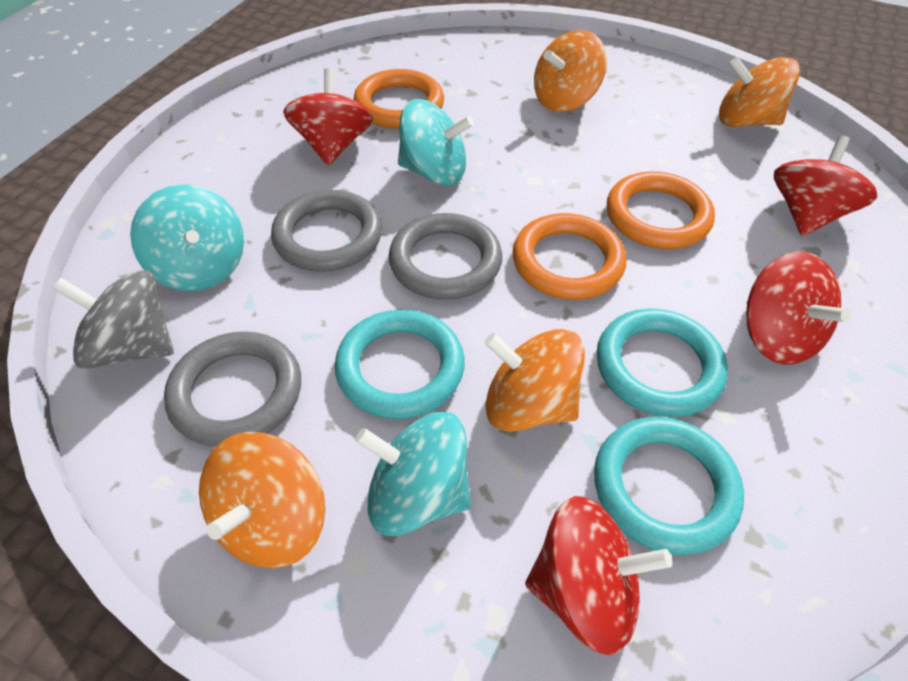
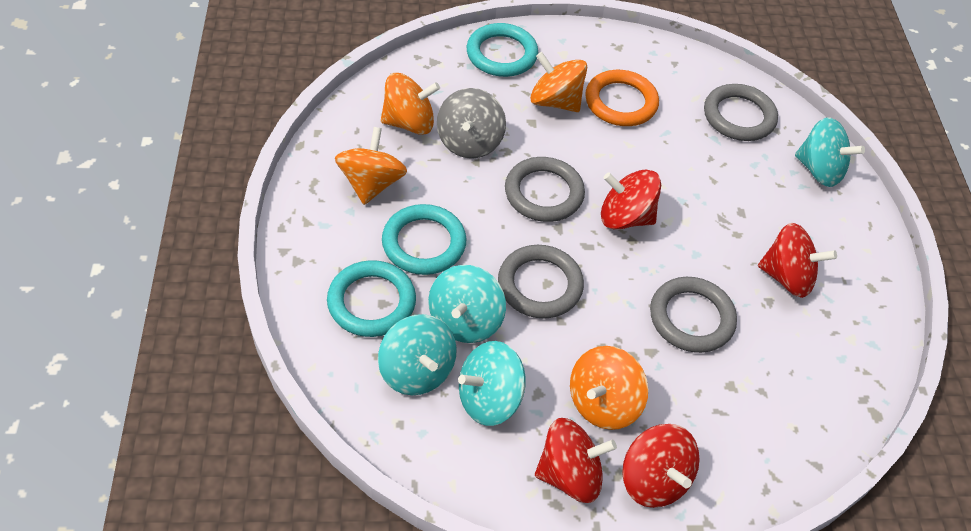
grey ring: [164,331,301,447] [271,190,382,272] [389,213,502,300] = 3 -> [498,245,584,319] [505,157,585,222] [650,277,737,353] [704,84,778,141] = 4
orange ring: [353,69,444,128] [513,213,626,300] [607,171,715,249] = 3 -> [585,70,659,126] = 1
turquoise spinning top: [130,185,244,291] [355,412,471,536] [398,99,474,186] = 3 -> [378,314,457,395] [428,265,506,343] [458,341,526,426] [795,117,865,187] = 4

